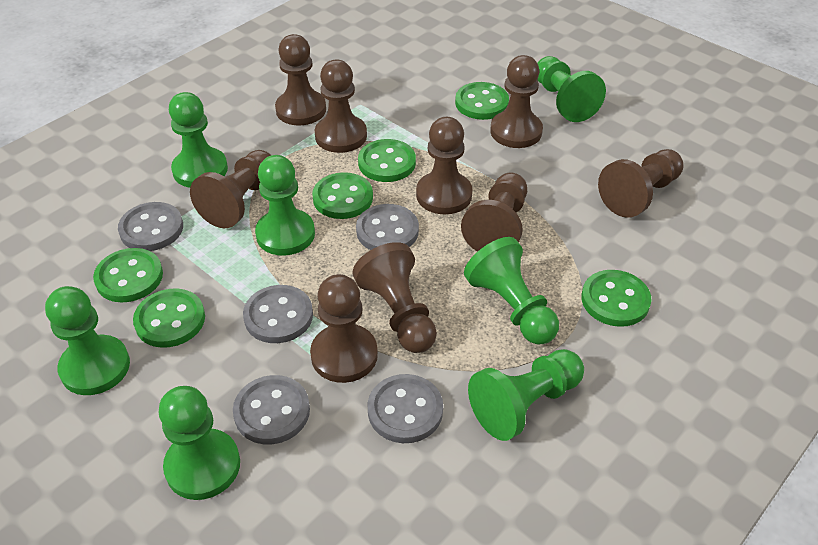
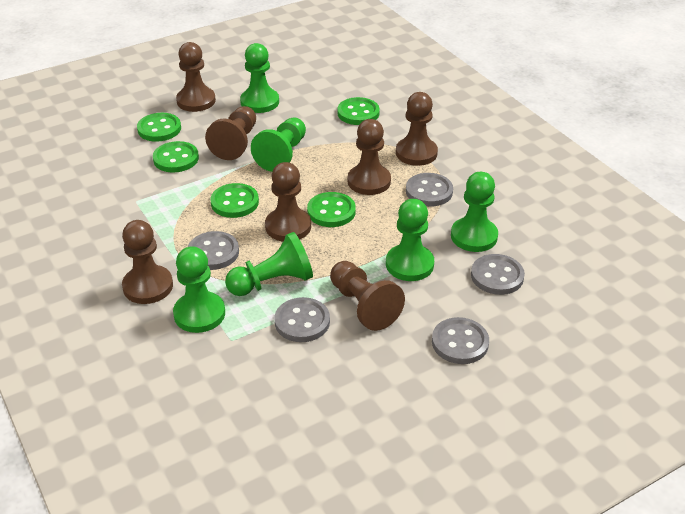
brown pawn: [190,150,271,228] [275,34,326,125] [310,274,378,383] [314,60,367,153] [353,242,437,353] [416,117,472,215] [461,173,527,252] [490,55,543,148] [598,149,684,218] = 9 -> [122,220,173,304] [176,42,216,112] [205,106,256,160] [265,162,311,241] [330,261,405,331] [348,119,391,195] [396,92,438,166] = 7
green button: [93,248,163,302] [133,288,205,348] [312,172,373,219] [358,139,416,182] [455,82,509,120] [581,270,651,327] = 6 -> [137,113,181,142] [153,141,199,173] [210,183,259,218] [307,192,356,227] [337,97,380,125] = 5
green pawn: [45,286,130,395] [159,386,240,500] [169,92,228,188] [255,155,315,256] [464,237,559,345] [468,349,584,441] [537,56,606,122] = 7 -> [173,246,225,333] [225,232,313,296] [240,43,279,113] [251,118,306,172] [386,199,434,281] [451,172,498,252] = 6

